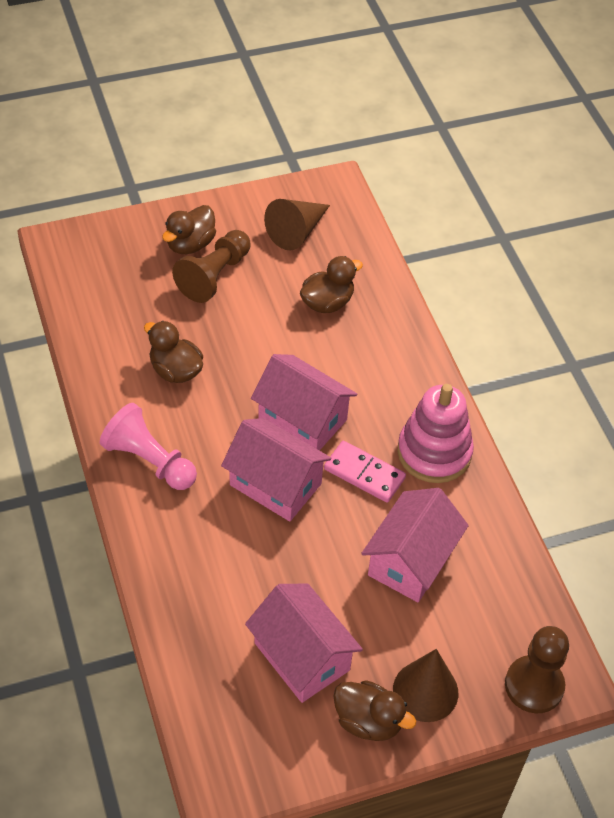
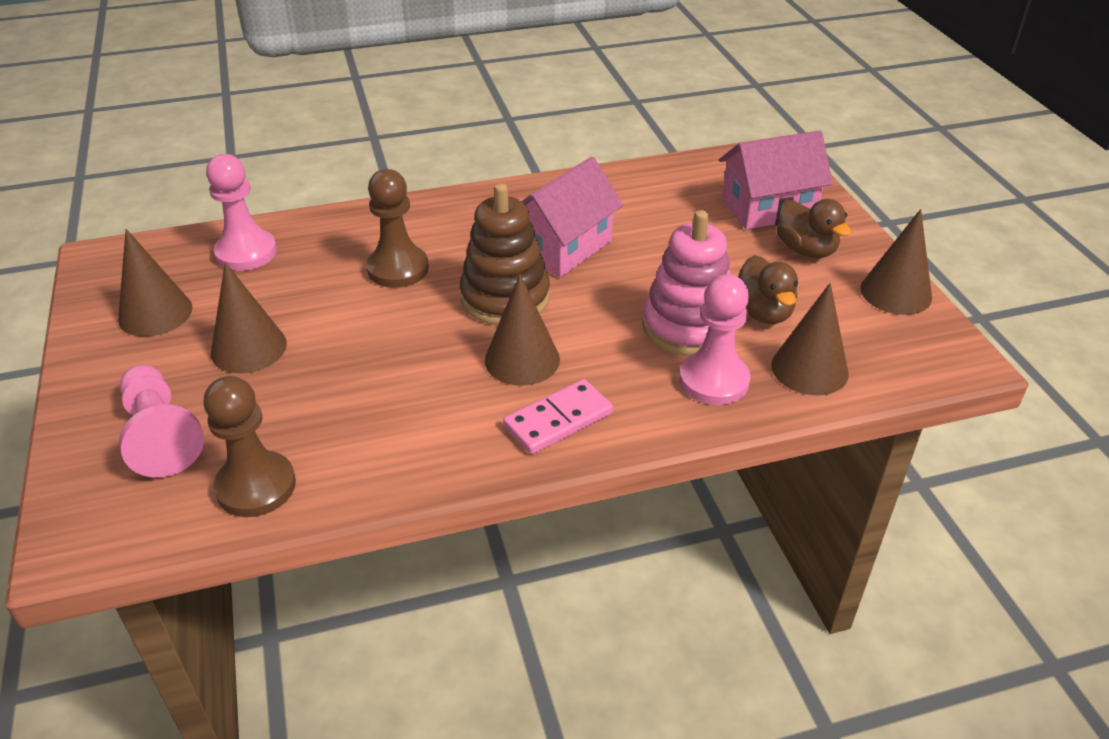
brown cone: [264,199,330,250] [393,649,458,722] = 2 -> [118,229,193,337] [211,262,287,373] [485,274,560,386] [771,283,849,395] [860,209,932,315] = 5
brown duck: [144,321,203,383] [162,205,216,254] [300,256,363,313] [334,680,416,741] = 4 -> [738,255,798,324] [776,199,851,258] = 2
brown stacking toy: none = 0 -> [460,183,550,325] = 1
pink house: [221,418,332,522] [245,584,363,703] [251,354,357,451] [361,488,469,602] = 4 -> [521,157,623,278] [719,130,833,229] = 2
pink pawn: [100,403,197,490] = 1 -> [119,365,204,477] [206,154,277,271] [679,274,750,405] = 3

